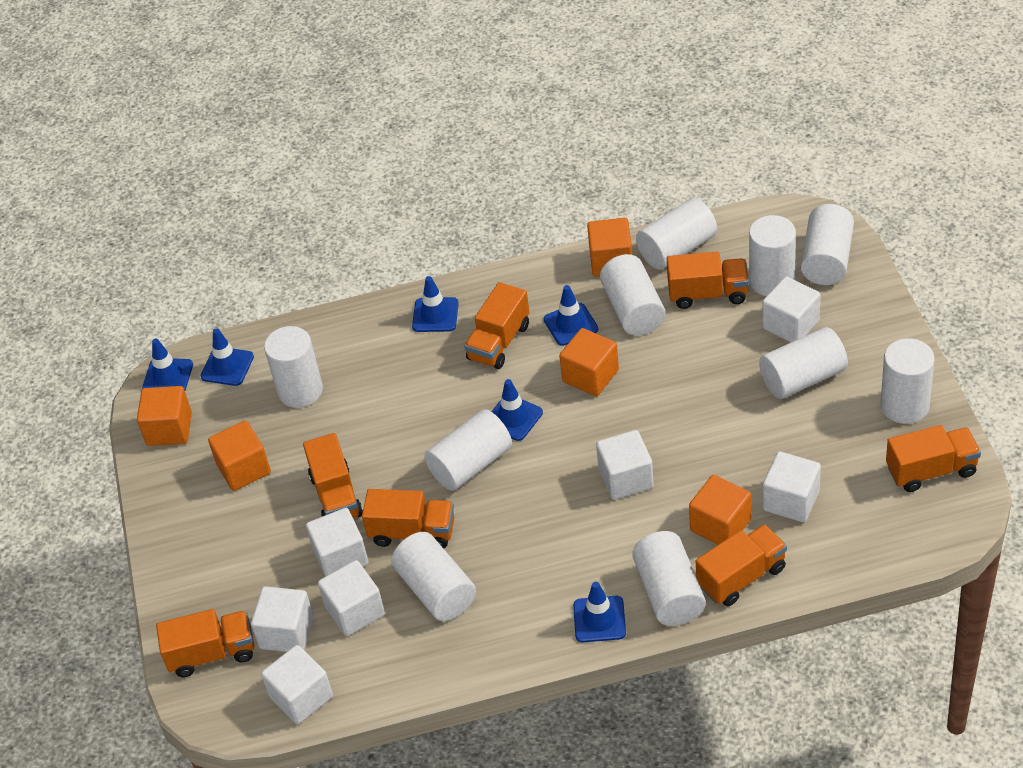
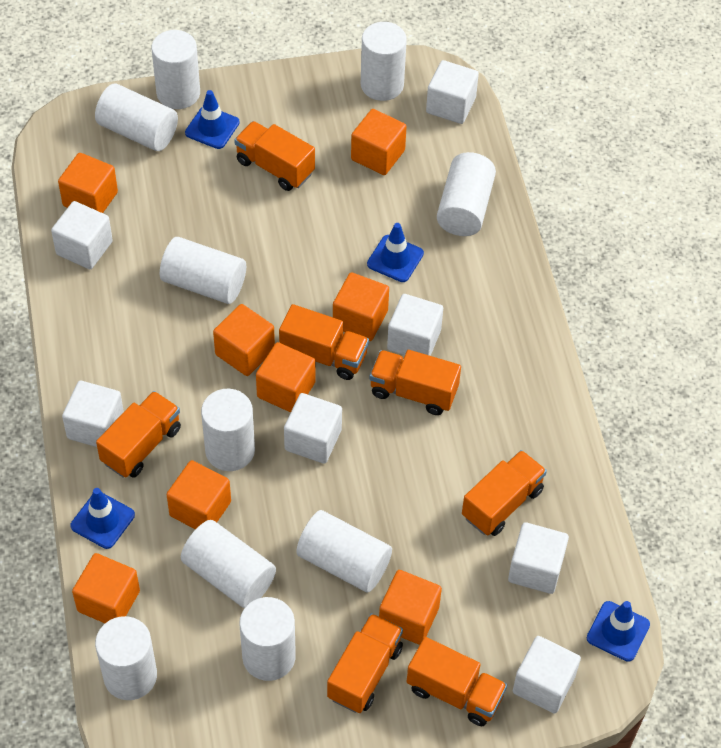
blue traffic cone: [142,339,193,390] [201,328,254,386] [412,276,459,332] [491,379,543,441] [544,285,598,346] [573,582,626,642] = 6 -> [70,488,135,549] [185,90,240,149] [367,223,424,282] [587,601,650,662] = 4
orange cube: [137,386,192,446] [208,420,271,491] [559,328,619,396] [587,218,632,277] [689,475,751,545] = 5 -> [58,153,118,213] [72,553,140,623] [166,460,231,530] [213,304,275,376] [256,342,315,412] [333,272,389,341] [351,109,407,175] [379,570,442,645] = 8

